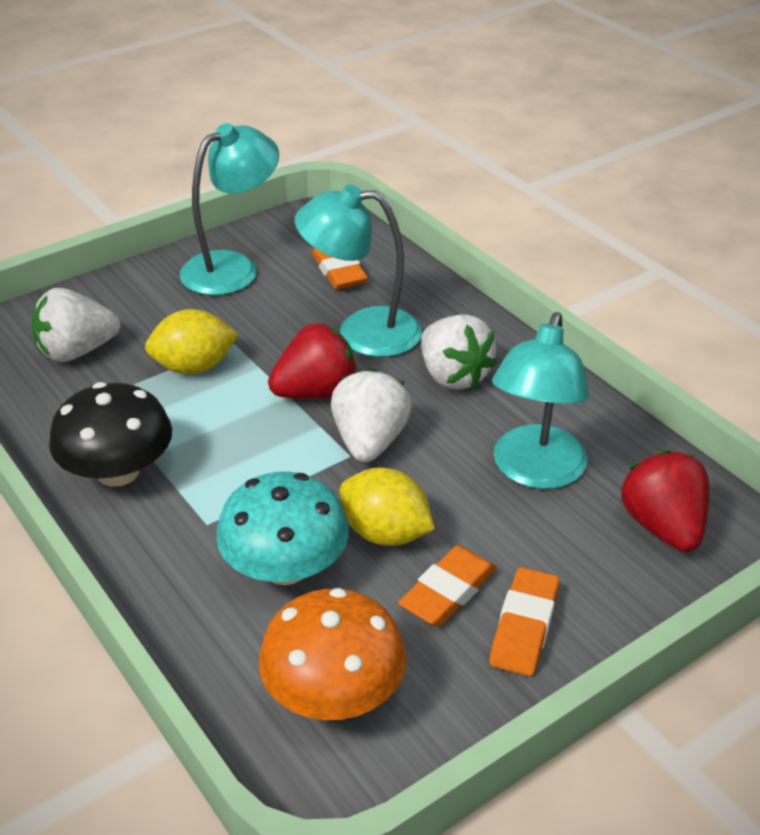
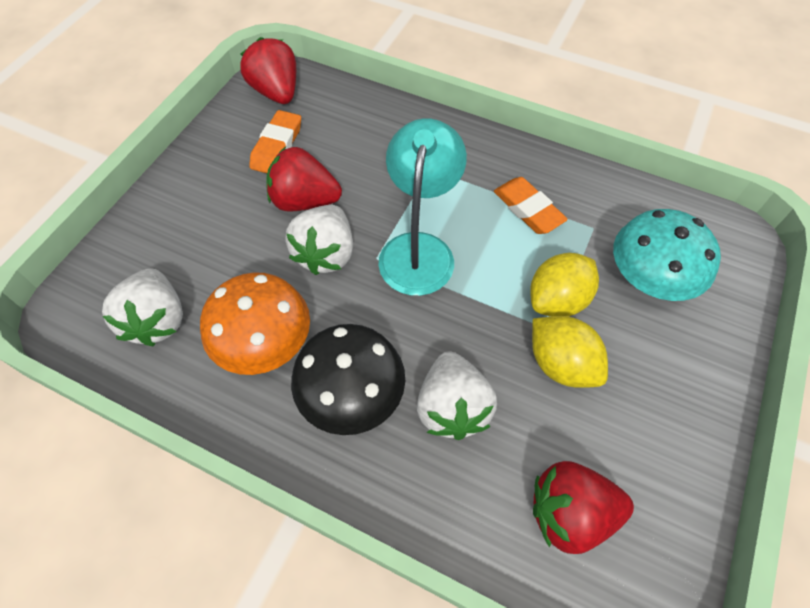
orange eraser: [312,248,368,290] [398,545,497,626] [489,567,559,676] = 3 -> [249,110,301,173] [494,177,568,234] = 2
red strawberry: [268,323,357,399] [621,450,710,552] = 2 -> [240,37,296,104] [267,147,342,212] [533,461,634,554] = 3
turquoise lamp: [180,123,279,295] [295,185,422,357] [492,312,589,489] = 3 -> [378,118,467,296] = 1

